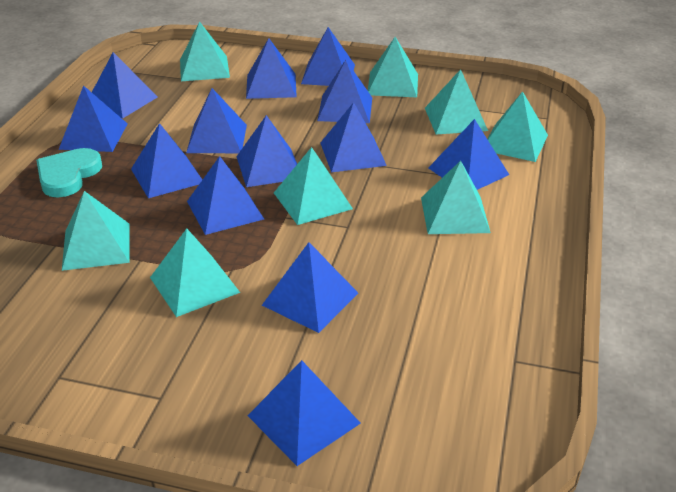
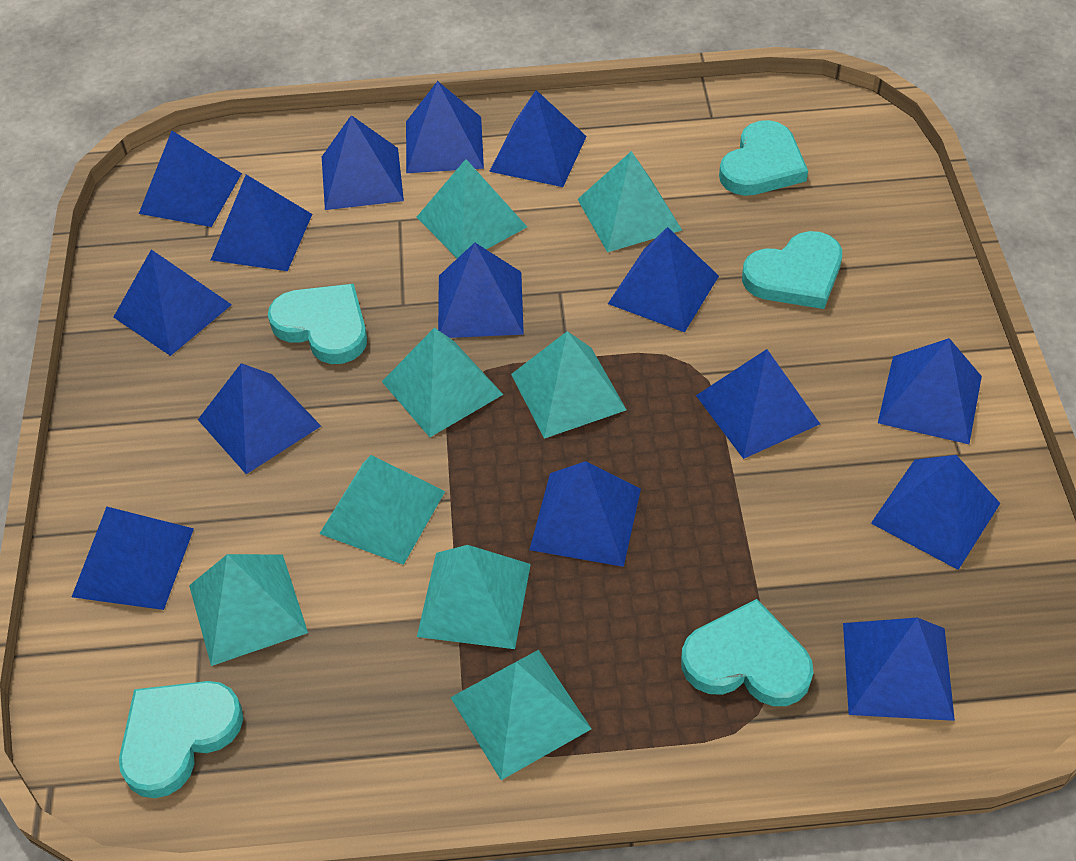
blue pyramid: [59,85,128,152] [92,52,157,118] [131,123,202,198] [186,88,247,153] [187,156,264,235] [236,115,297,187] [246,38,297,99] [248,360,361,466] [262,242,358,333] [301,27,355,86] [317,60,372,123] [320,102,387,172] [428,119,509,190] = 13 -> [72,506,194,610] [114,249,232,356] [139,131,242,227] [198,363,321,474] [211,175,312,271] [322,115,404,210] [406,81,484,173] [438,243,524,338] [489,90,587,187] [530,461,641,567] [608,227,719,332] [696,349,820,459] [843,618,955,721] [871,455,1000,570] [878,338,982,444] = 15
turquoise heart: [36,148,102,197] = 1 -> [119,681,243,798] [268,284,367,364] [681,599,813,706] [719,120,808,196] [742,231,842,309] = 5

